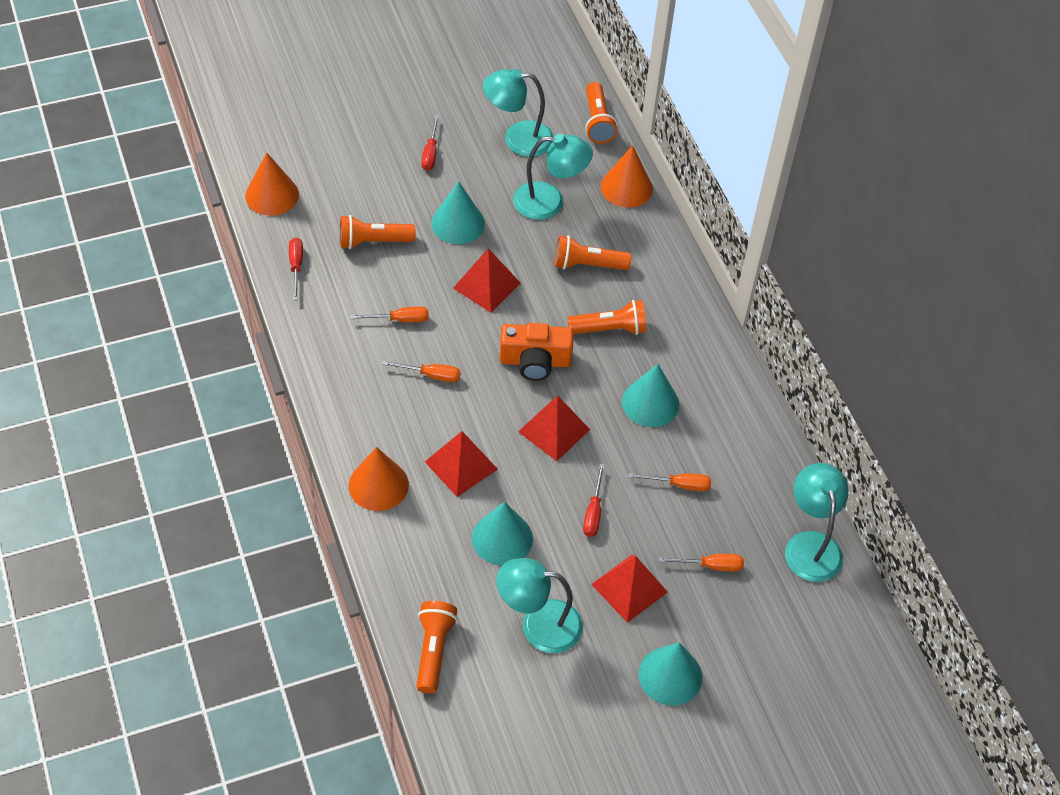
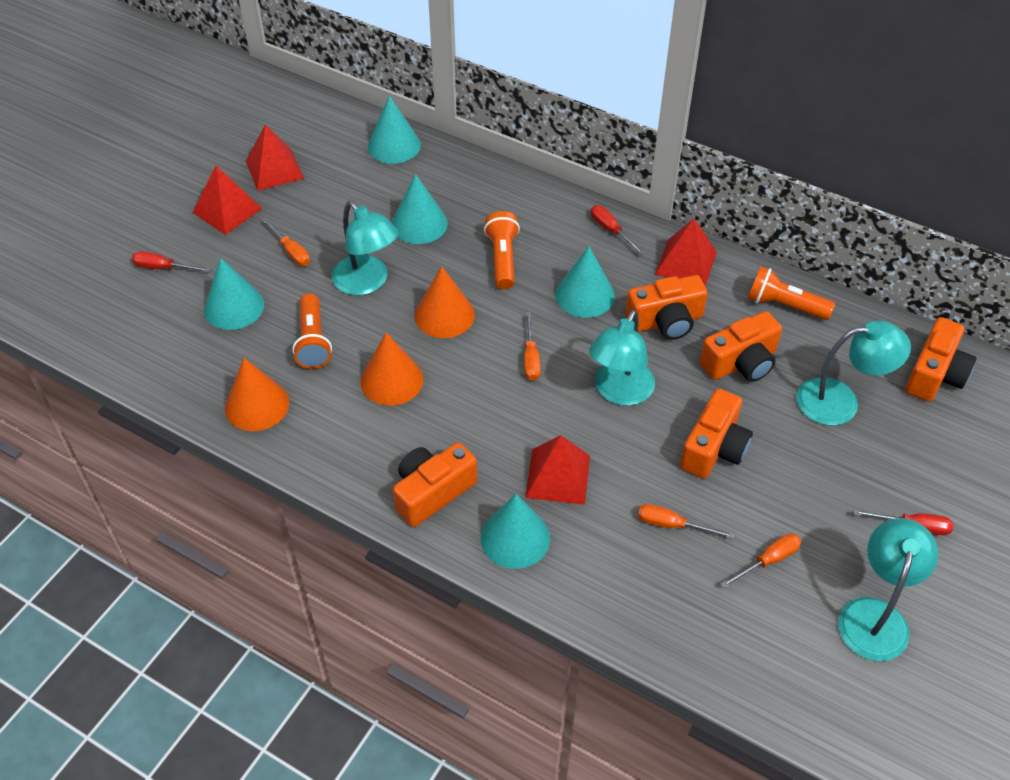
orange camera: [500,323,574,381] = 1 -> [393,442,477,527] [625,275,708,340] [680,388,753,479] [700,311,782,382] [905,317,977,402] = 5
orange flashlight: [340,215,416,249] [416,601,458,693] [555,235,632,270] [568,300,646,335] [585,82,618,144] = 5 -> [292,293,332,369] [484,211,520,289] [747,266,835,320] = 3
turquoise cone: [431,181,485,244] [472,502,533,565] [622,364,679,427] [638,642,702,706] = 4 -> [204,258,264,330] [368,95,421,164] [392,174,448,244] [481,494,550,569] [555,246,615,318] = 5

